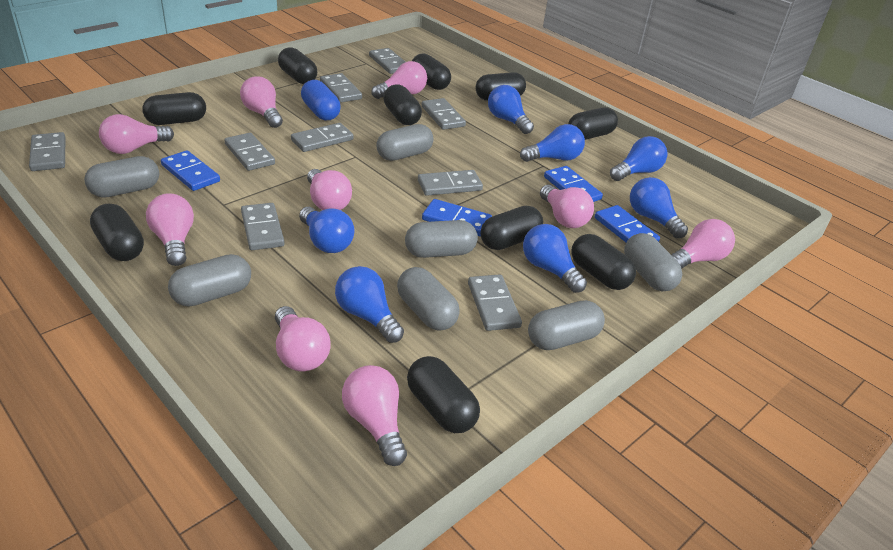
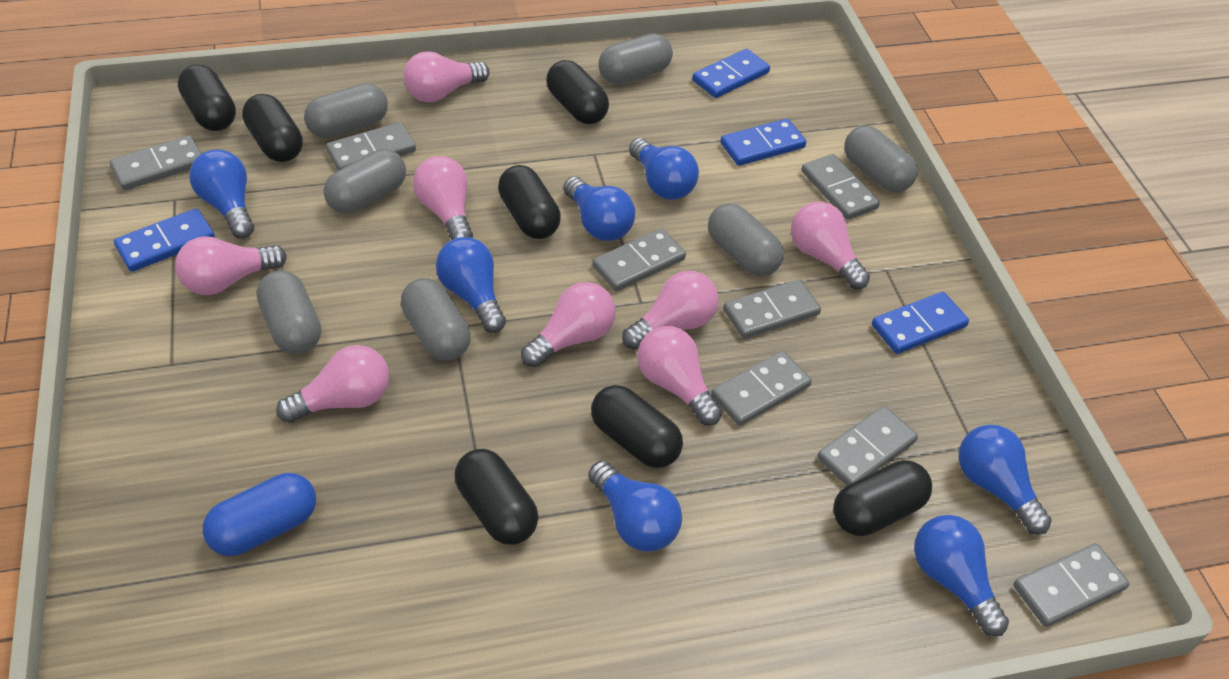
black capsule: [90,203,144,261] [142,92,206,125] [278,47,317,84] [384,84,422,125] [407,356,480,433] [412,54,451,90] [476,72,526,101] [480,206,543,250] [568,108,618,140] [572,234,636,290] = 10 -> [178,64,236,131] [242,94,303,162] [454,449,538,545] [498,165,561,239] [546,60,609,124] [591,385,683,468] [833,460,932,536] = 7
grey domino: [29,132,66,171] [224,133,275,171] [241,203,285,250] [291,123,354,152] [320,73,362,103] [369,48,405,74] [418,170,483,196] [422,98,466,130] [468,274,522,331] = 9 -> [110,135,201,190] [326,122,416,171] [592,228,686,291] [711,351,812,426] [723,279,821,339] [801,154,880,220] [817,406,918,486] [1013,543,1130,627] = 8
pink light bulb: [99,114,174,154] [146,193,194,266] [240,76,283,128] [275,306,330,371] [307,169,352,210] [342,365,407,466] [371,61,427,99] [540,185,594,228] [671,219,735,269] = 9 -> [175,236,287,295] [276,345,389,423] [403,51,490,102] [413,156,473,240] [521,282,616,367] [622,271,718,350] [637,326,722,425] [791,202,870,289] = 8

